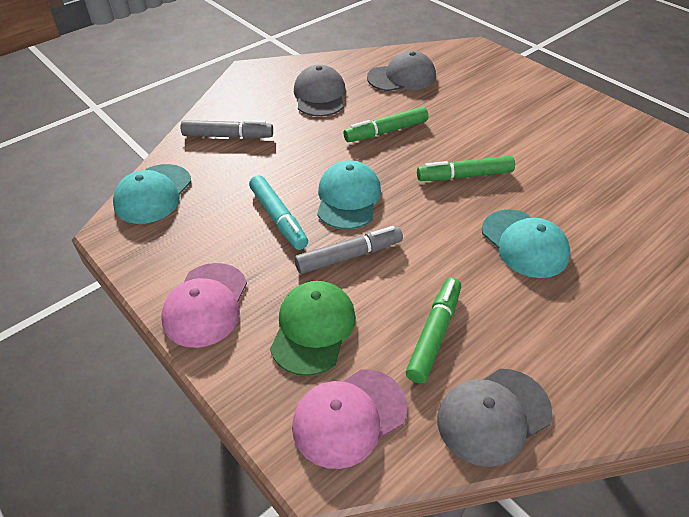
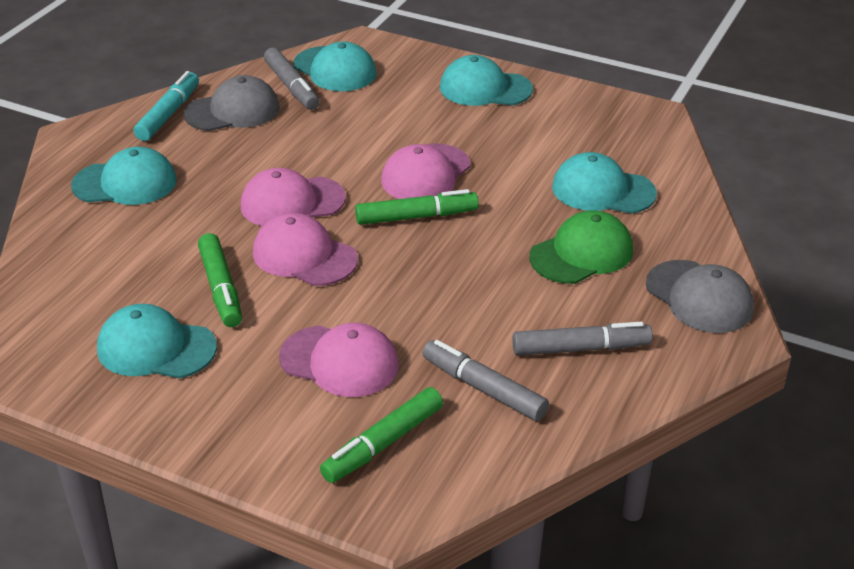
grey cap: [294,65,346,117] [367,50,436,91] [437,369,552,467] = 3 -> [184,75,280,131] [646,260,754,333] = 2
grey marker: [180,120,273,139] [295,226,403,274] = 2 -> [264,48,320,110] [422,340,549,421] [512,322,653,356] = 3
pink cap: [162,263,247,348] [292,369,407,469] = 2 -> [241,168,346,226] [253,213,358,286] [279,323,399,397] [381,143,470,199] = 4
turquoise cap: [113,164,191,224] [317,160,381,229] [482,210,570,278] = 3 -> [71,147,177,205] [97,304,217,379] [293,41,377,91] [440,55,533,106] [552,152,657,214] = 5

